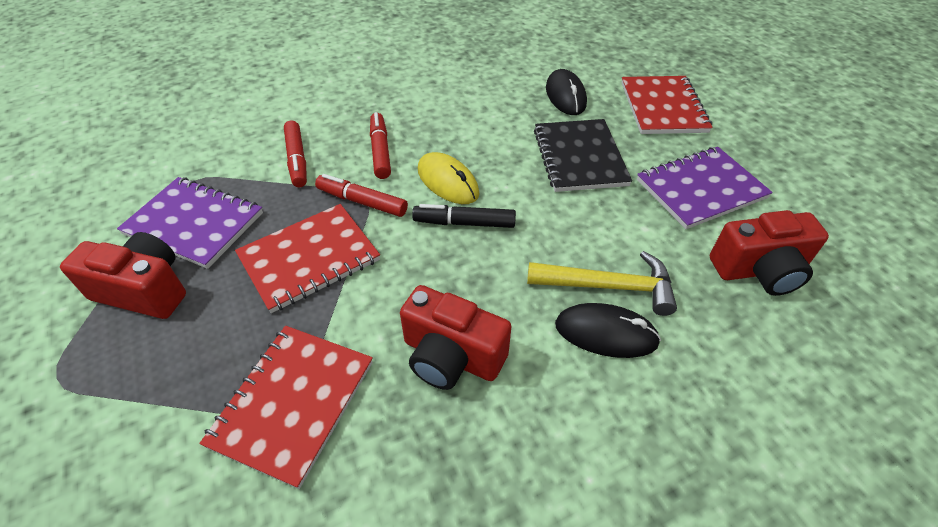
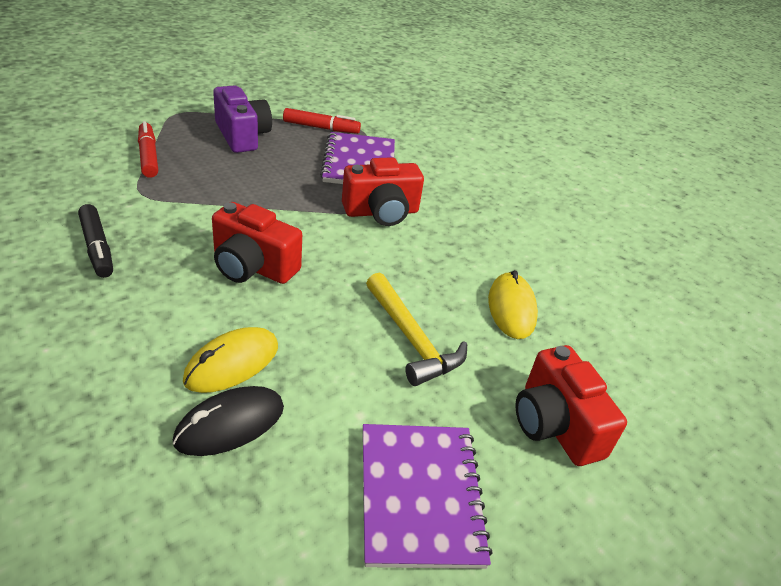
black mouse: [546,69,587,115] [555,303,661,358] = 2 -> [173,386,284,456] = 1
black notebook: [534,119,632,192] = 1 -> none = 0
purple camera: none = 0 -> [213,85,272,153] = 1
red marker: [284,121,307,187] [315,174,408,217] [370,112,391,179] = 3 -> [138,121,158,178] [283,108,361,134] = 2
red notebook: [199,326,373,489] [235,204,380,313] [621,76,713,134] = 3 -> none = 0
yellow mouse: [418,152,479,204] = 1 -> [183,327,278,393] [488,270,538,339] = 2

